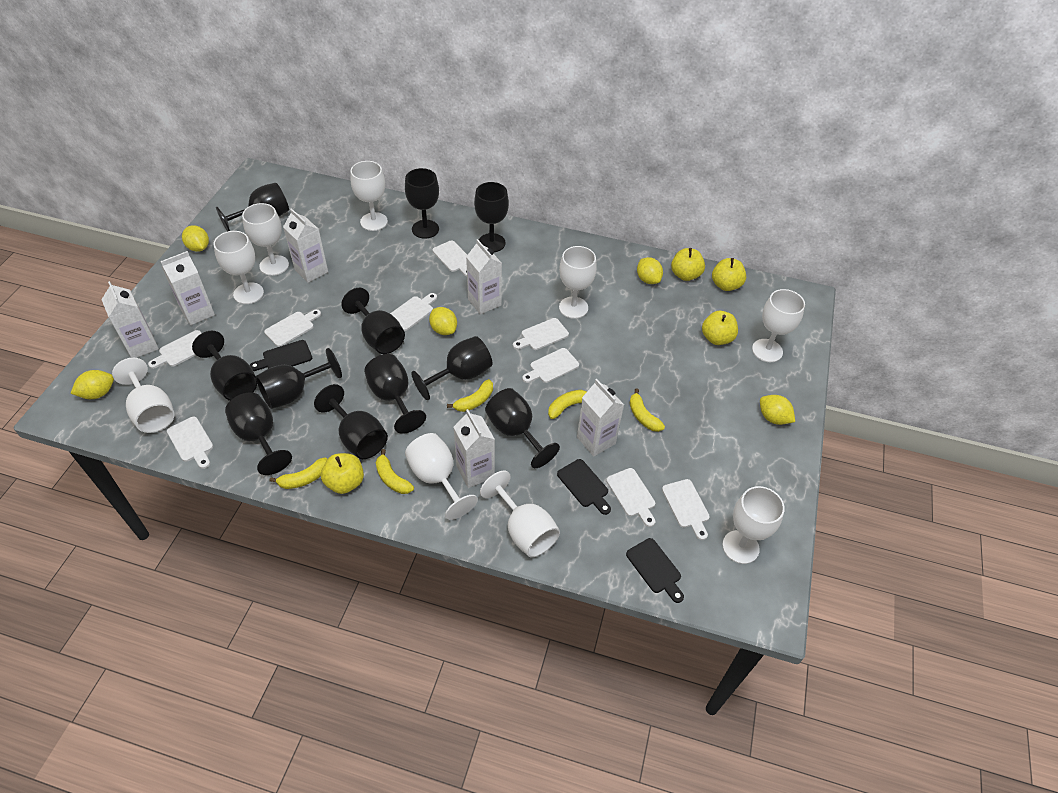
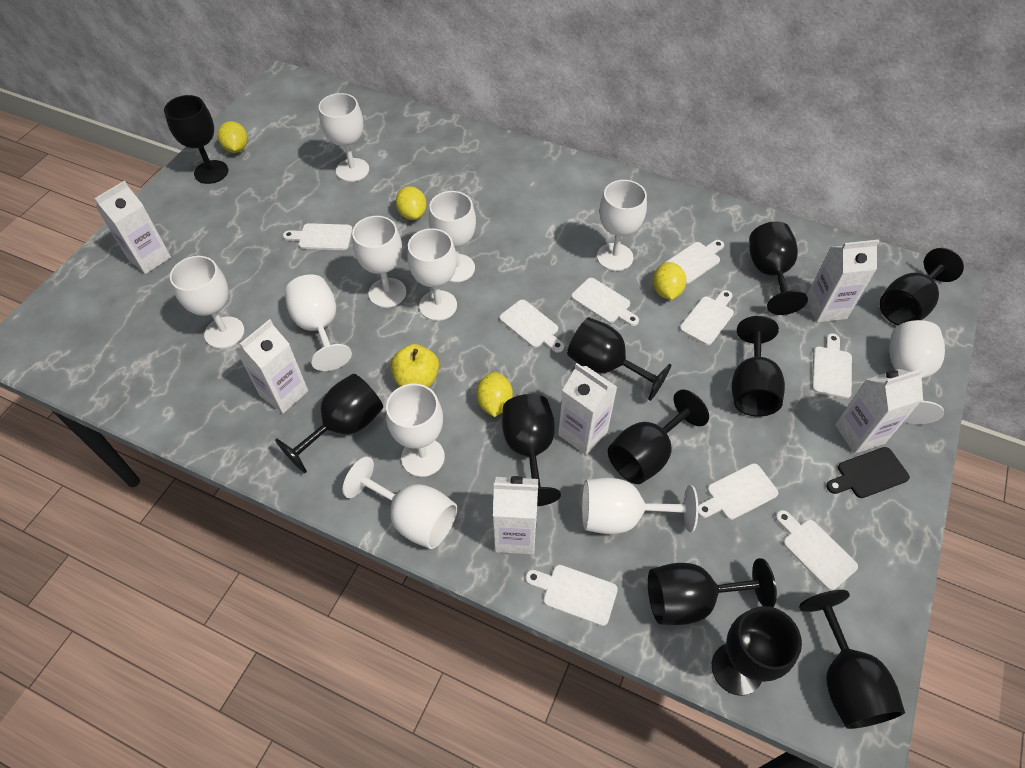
black cutting board: [250,340,312,371] [557,459,611,515] [626,538,684,603] = 3 -> [826,447,910,498] = 1
white goblet: [112,358,175,433] [214,231,264,304] [242,203,289,276] [350,161,388,231] [405,433,478,520] [480,471,560,558] [559,246,597,319] [722,486,785,564] [752,289,805,362] = 9 -> [170,256,244,349] [285,274,352,371] [319,93,369,182] [343,457,457,549] [352,216,406,308] [386,383,445,477] [407,228,457,321] [429,191,476,282] [582,478,698,534] [597,180,647,271] [889,320,945,424] = 11
yellow apple: [321,453,364,494] [671,248,705,281] [702,311,738,345] [712,258,746,291] = 4 -> [390,344,439,388] = 1
yellow banana: [269,457,327,489] [376,449,414,494] [447,379,493,412] [548,390,587,419] [630,388,665,432] = 5 -> none = 0
yellow lemon: [70,370,114,399] [182,225,209,252] [429,307,457,335] [637,257,663,284] [760,395,795,425] = 5 -> [218,121,248,153] [396,186,427,220] [476,372,513,417] [653,262,686,300] = 4

